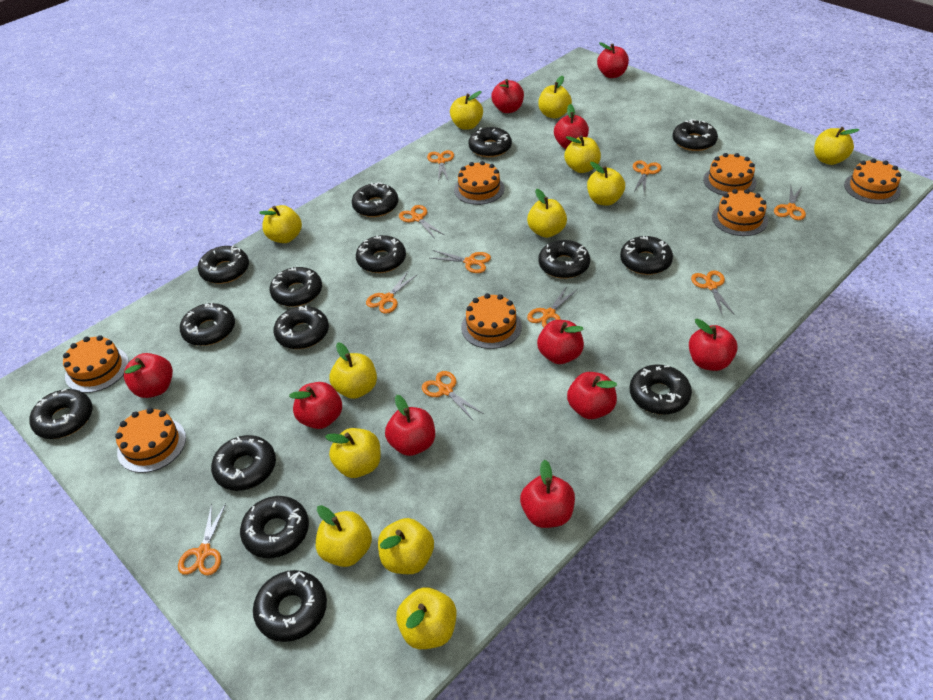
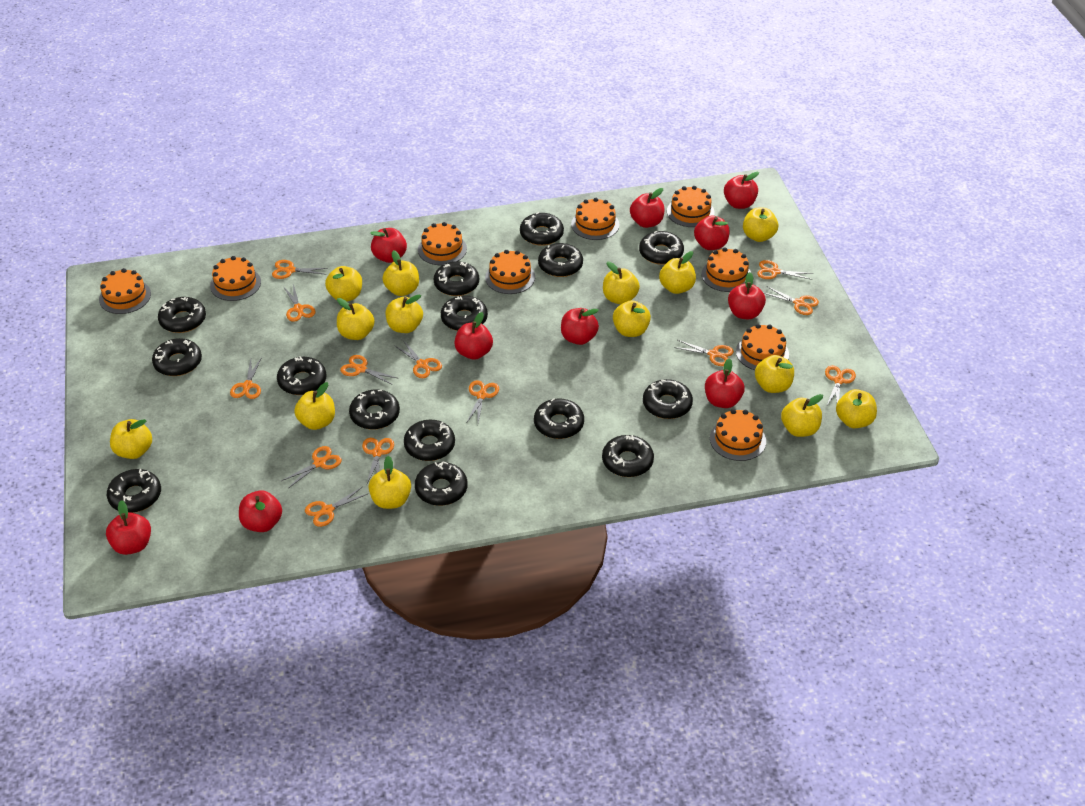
orange cake: [63,335,129,393] [115,408,186,473] [454,161,505,205] [461,293,522,349] [703,153,756,196] [712,189,768,236] [844,159,901,204] = 7 -> [99,268,151,314] [210,256,261,301] [418,222,467,265] [485,250,535,294] [571,198,619,240] [667,186,715,227] [701,247,751,292] [710,409,766,461] [736,324,789,370] = 9
orange scissors: [178,503,226,575] [366,272,418,314] [399,205,444,237] [422,371,484,420] [427,150,454,182] [430,250,491,273] [527,286,577,327] [633,161,661,194] [691,271,735,316] [774,187,806,220] = 10 -> [230,357,262,399] [272,260,328,279] [282,446,342,488] [283,284,316,322] [305,487,369,527] [340,355,399,385] [362,438,394,483] [394,340,442,378] [467,380,499,422] [674,340,734,366] [757,260,813,280] [764,286,819,315] [825,365,856,405] = 13
yellow apple: [259,205,302,243] [316,505,372,567] [325,428,381,478] [329,342,377,399] [378,518,434,574] [396,587,456,649] [450,91,483,130] [527,189,567,238] [538,76,572,119] [564,135,601,173] [587,162,625,206] [814,127,859,165] = 12 -> [110,419,152,459] [294,382,335,430] [325,266,362,301] [337,298,375,340] [369,456,411,509] [383,250,419,296] [385,295,423,333] [603,261,640,304] [613,300,651,337] [659,251,696,294] [743,207,778,242] [755,355,794,393] [781,394,823,437] [836,389,877,428] = 14

